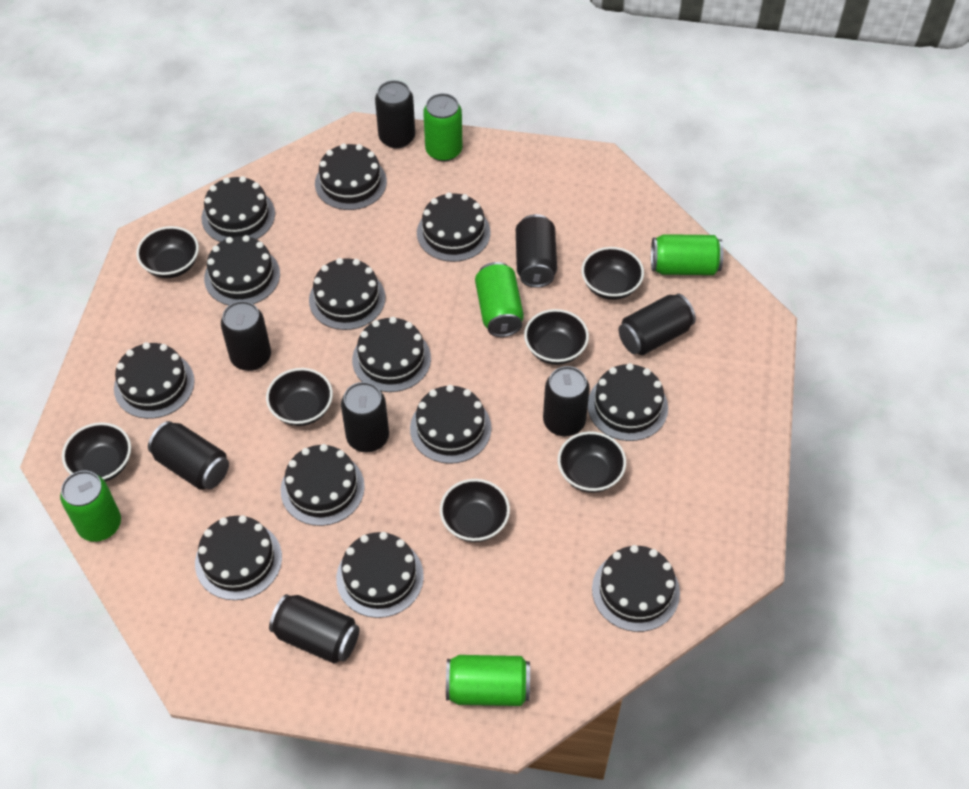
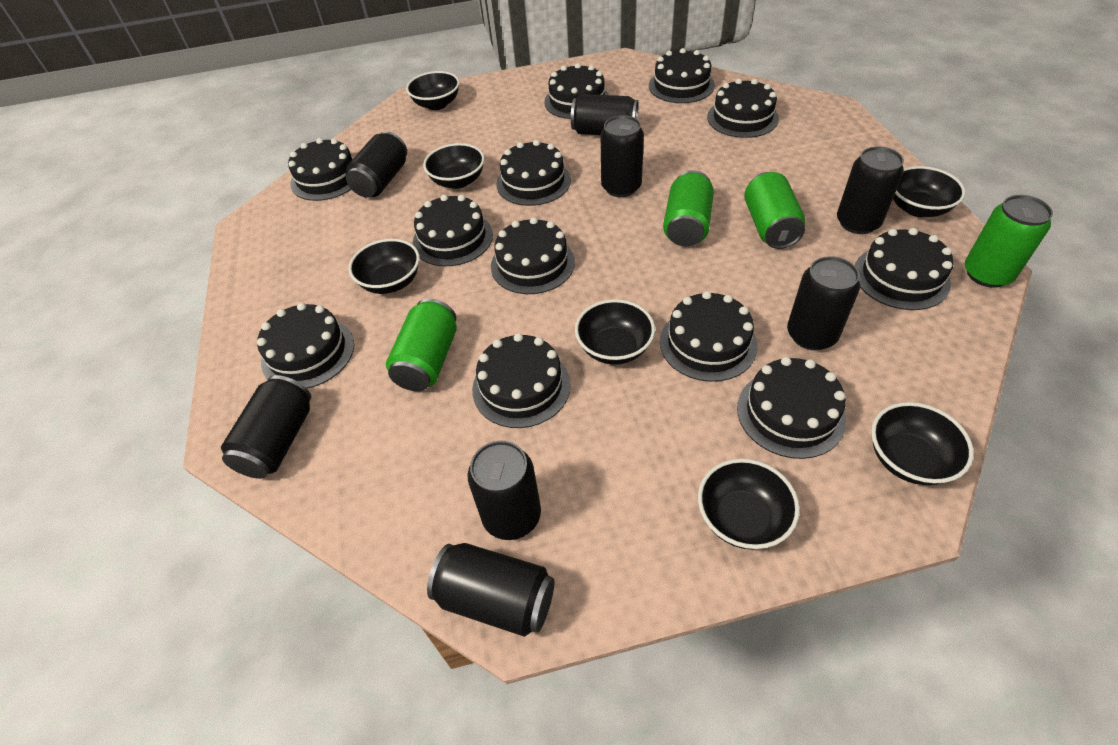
black cake: [114,342,195,419] [195,515,282,600] [202,176,275,242] [204,235,280,305] [280,444,365,526] [309,258,385,330] [315,143,387,210] [336,532,424,618] [352,317,431,392] [410,385,491,464] [417,192,491,262] [588,363,668,441] [592,545,680,632] = 13 -> [257,303,354,389] [288,138,353,201] [413,194,493,266] [472,333,571,428] [491,217,575,294] [496,140,571,206] [544,63,609,119] [649,48,715,103] [660,291,757,382] [707,79,779,138] [737,357,846,459] [855,228,954,310] = 12
green can: [60,471,121,542] [423,93,463,162] [446,655,530,706] [475,262,524,337] [651,234,723,275] = 5 -> [386,299,457,391] [663,170,714,247] [744,172,805,249] [965,195,1053,288] = 4

